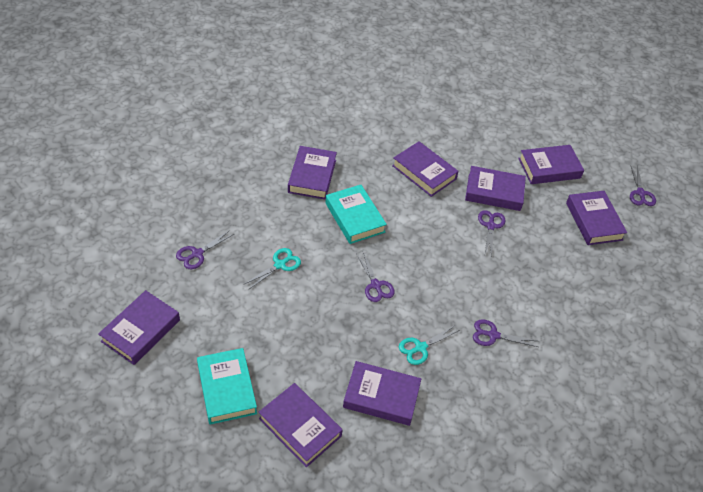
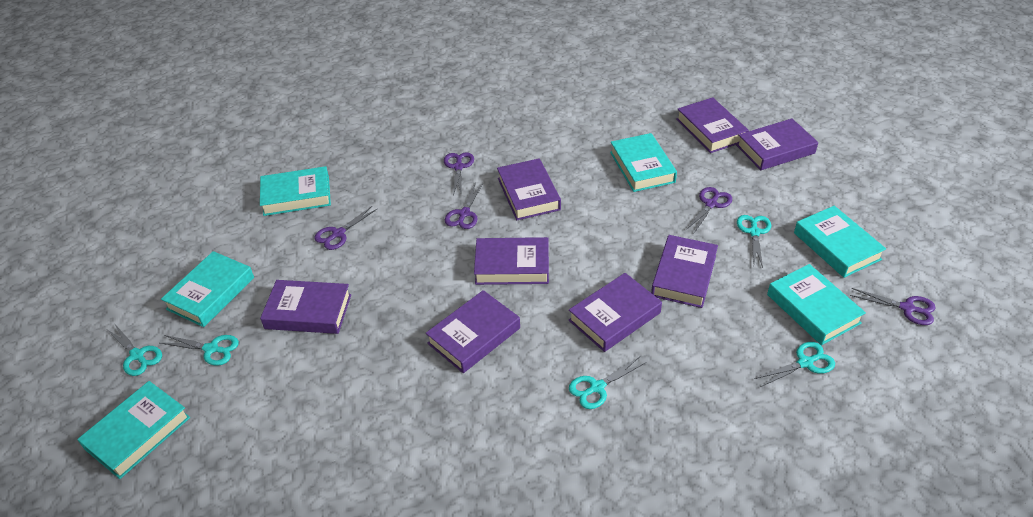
turquoise book: [197,348,257,425] [325,185,387,244] = 2 -> [77,381,190,479] [161,251,254,327] [260,166,331,216] [610,133,677,192] [767,264,866,345] [794,206,886,278] = 6
turquoise scissors: [245,248,301,290] [399,325,460,365] = 2 -> [106,323,162,376] [160,335,239,366] [569,357,647,409] [737,215,771,268] [755,342,835,387] = 5

